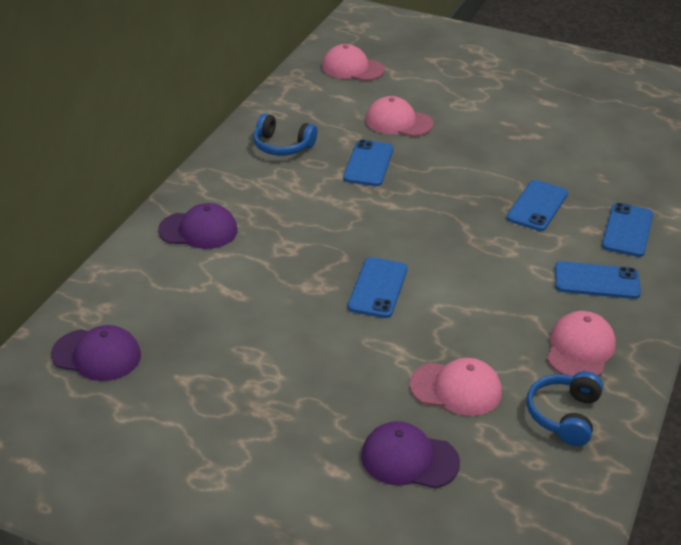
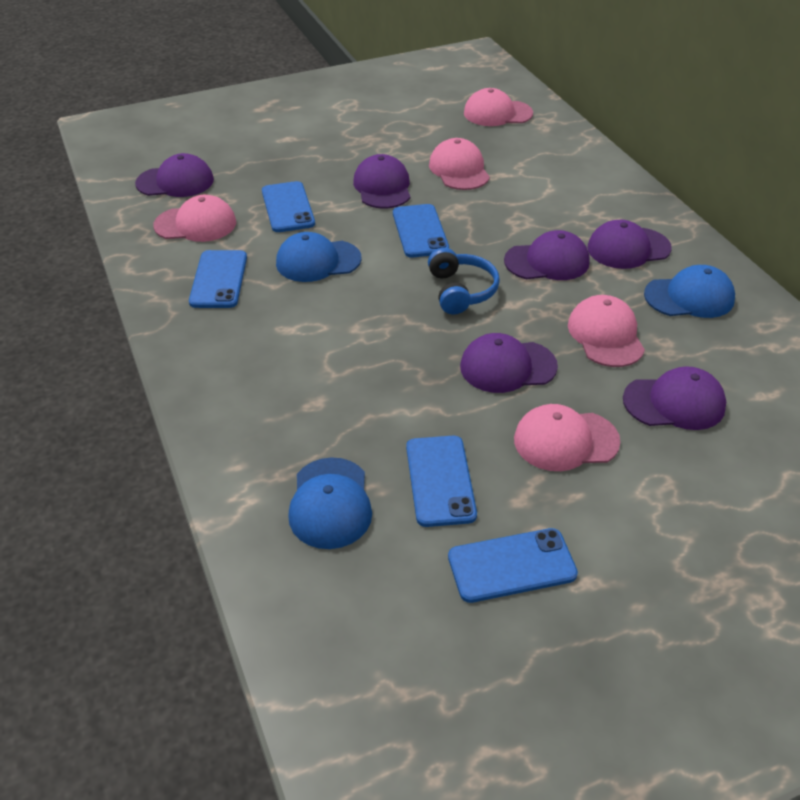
blue cap: none = 0 -> [276,232,361,282] [288,457,372,549] [644,265,735,318] = 3
blue headphones: [253,113,317,156] [526,371,603,446] = 2 -> [428,248,500,314] = 1
pink cap: [322,44,385,81] [366,96,434,137] [409,358,502,416] [547,311,616,376] = 4 -> [153,195,236,242] [429,138,490,190] [464,88,533,126] [514,404,621,471] [568,295,645,367] = 5
purple cap: [51,325,141,381] [158,203,238,249] [361,421,460,488] = 3 -> [135,153,214,197] [353,154,410,208] [460,333,558,393] [504,230,590,280] [588,220,672,269] [623,366,726,430] = 6

